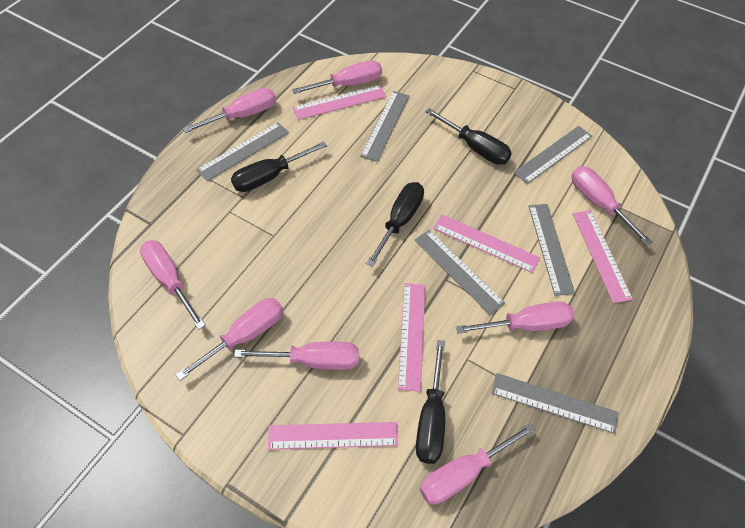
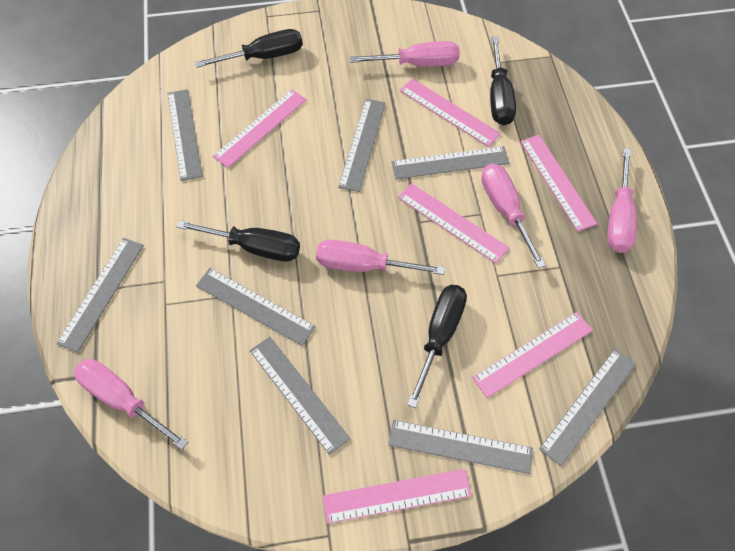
grey ruler: [197,122,289,181] [360,91,409,162] [414,230,505,315] [491,373,619,434] [513,126,592,184] [529,204,575,296] = 6 -> [56,238,144,352] [167,89,203,181] [196,268,316,346] [250,337,350,455] [338,99,386,192] [388,420,533,474] [391,146,509,179] [539,349,636,466] = 8
pink ruler: [268,422,398,450] [292,85,387,120] [398,283,425,392] [433,214,540,273] [573,210,633,303] = 5 -> [213,89,307,168] [323,469,472,524] [398,183,509,264] [400,78,501,147] [472,312,593,398] [520,135,597,232] = 6
pink screwdriver: [140,240,206,330] [175,298,283,381] [182,88,276,133] [234,342,359,370] [291,60,382,94] [420,423,535,504] [456,301,574,334] [572,166,652,246] = 8 -> [74,359,188,450] [316,240,445,275] [350,41,460,67] [481,164,546,268] [607,148,637,253] = 5

